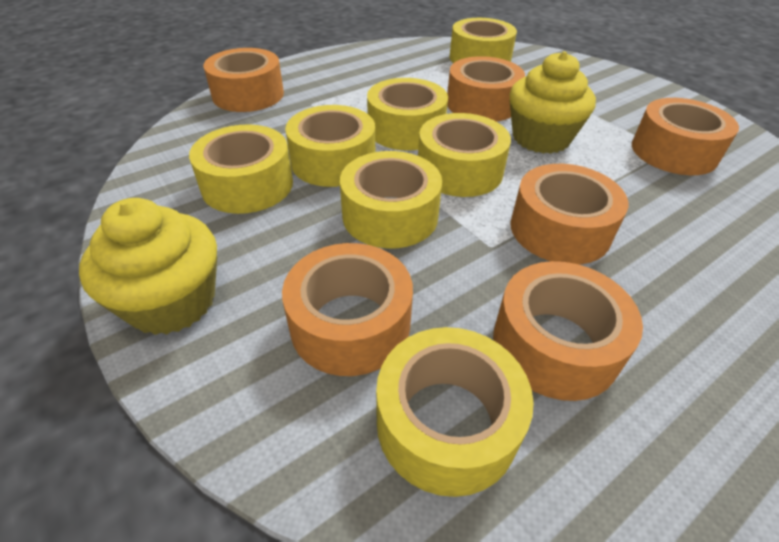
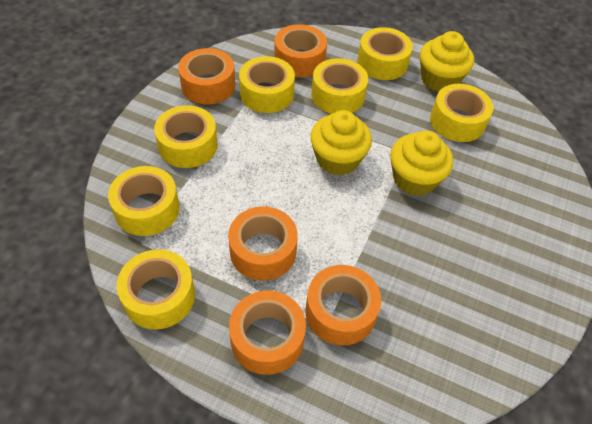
orange tape: [203,48,284,112] [282,243,413,376] [447,56,525,122] [493,261,643,401] [511,164,628,265] [632,98,739,175] = 6 -> [178,48,235,105] [228,206,298,280] [229,290,306,375] [274,24,327,77] [305,265,381,345] = 5
yellow cupcake: [79,198,217,335] [509,51,596,154] = 2 -> [310,110,372,176] [390,131,453,196] [420,31,474,92] = 3

